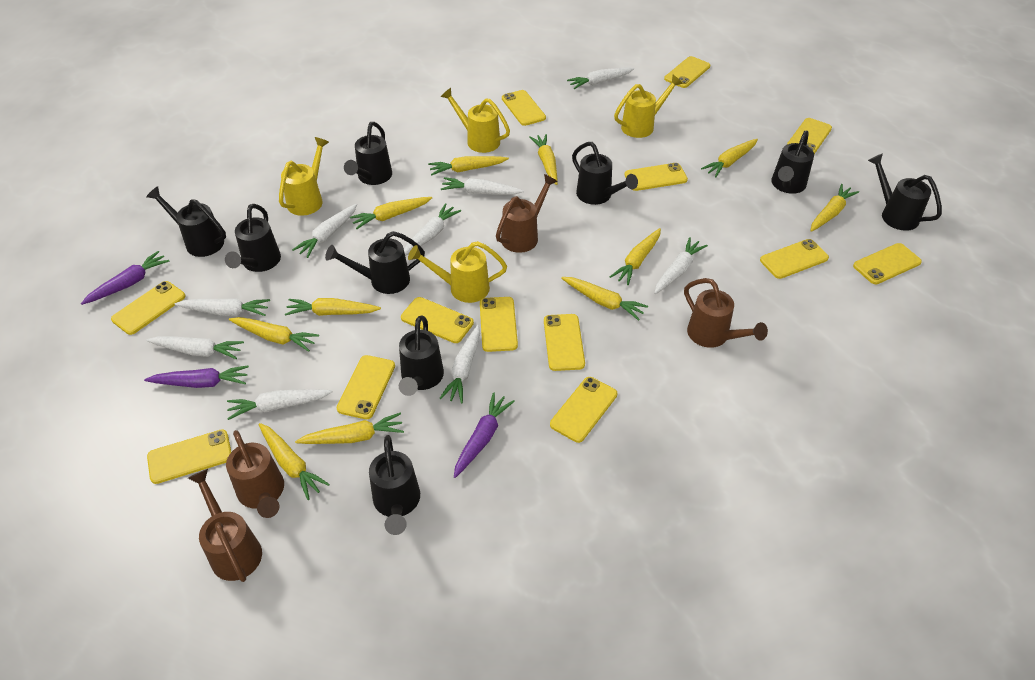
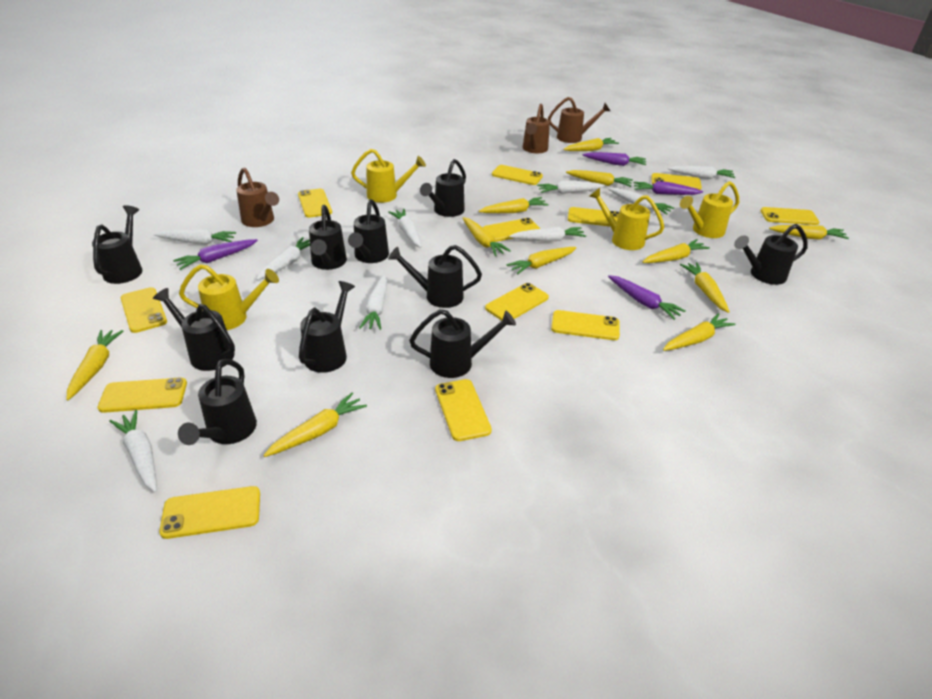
black watering can: [146,186,226,257] [225,204,281,272] [325,231,425,294] [344,122,392,185] [369,435,420,535] [399,316,444,396] [572,142,638,205] [771,130,814,194] [868,153,942,231] = 9 -> [92,205,142,284] [153,288,235,371] [178,359,257,445] [299,281,355,373] [309,205,347,270] [348,199,389,263] [388,245,482,308] [409,309,516,378] [420,159,466,217] [734,224,808,285] = 10
brown watering can: [188,469,262,582] [226,430,284,518] [496,174,558,253] [684,278,768,348] = 4 -> [236,167,279,227] [523,104,550,153] [548,97,610,143] = 3
purple carrot: [81,251,170,305] [144,365,249,388] [454,392,515,478] = 3 -> [173,239,258,270] [583,152,646,166] [608,275,686,320] [634,181,703,195] = 4
yellow phone: [111,281,186,335] [147,429,231,484] [336,355,395,419] [401,297,474,343] [480,297,518,352] [502,90,546,126] [544,314,585,371] [550,377,617,443] [624,163,688,191] [664,56,710,88] [760,239,829,279] [787,118,832,154] [853,243,922,284] = 13 -> [98,378,187,413] [121,287,167,333] [159,486,260,539] [298,189,332,218] [435,379,492,441] [483,218,540,242] [485,283,549,321] [492,165,543,185] [551,310,620,340] [568,207,619,226] [651,173,702,190] [761,207,819,225] = 12

